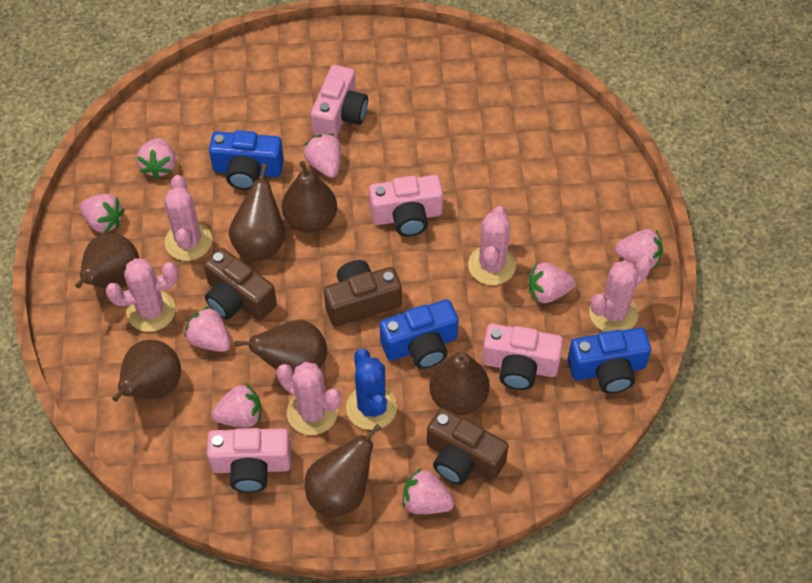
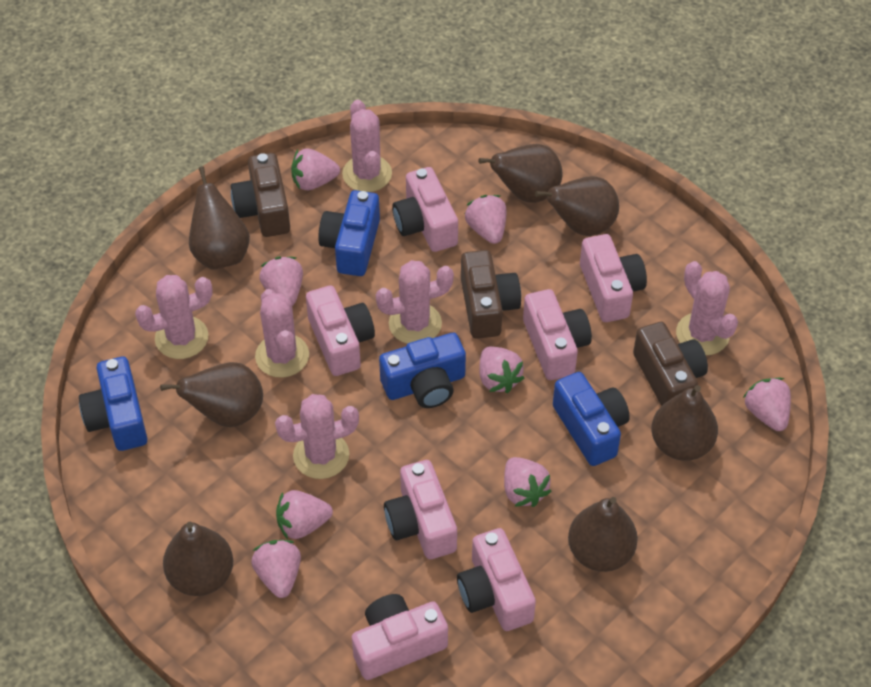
blue cactus: [346,349,397,430] = 1 -> none = 0
blue camera: [209,130,284,190] [380,299,459,369] [568,327,651,394] = 3 -> [79,357,147,451] [318,190,380,276] [379,333,466,408] [553,372,630,466] = 4
pink cactus: [105,258,178,332] [164,175,212,261] [277,362,341,435] [468,206,516,285] [589,256,652,332] = 5 -> [135,275,213,359] [255,289,309,378] [275,394,359,479] [342,100,392,192] [376,260,454,344] [676,261,738,355] = 6
pink camera: [207,428,291,493] [311,65,368,138] [369,175,443,237] [482,324,563,390] = 4 -> [306,285,375,376] [352,594,448,680] [384,460,457,559] [392,167,458,252] [457,528,536,631] [523,289,592,380] [580,234,647,322] = 7

